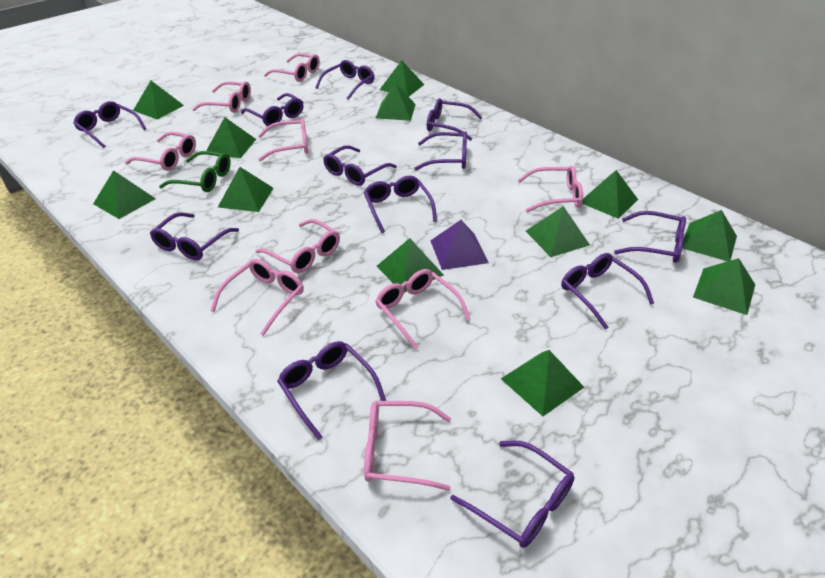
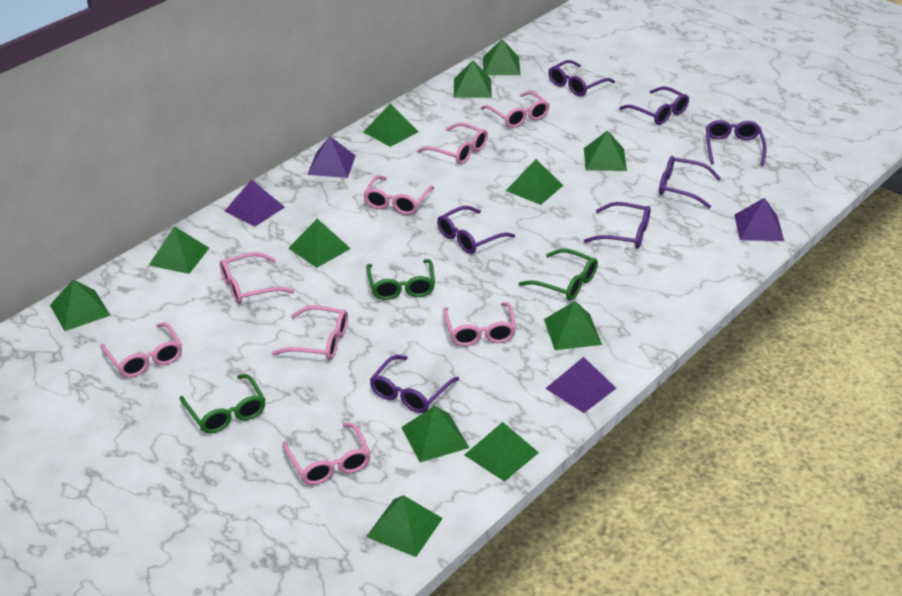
green glasses: [159,151,231,192] = 1 -> [180,374,266,434] [366,259,435,300] [518,249,598,301] = 3
pink glasses: [125,132,196,171] [192,81,251,113] [210,259,304,336] [255,219,340,273] [258,118,308,161] [264,53,320,82] [364,401,451,491] [375,269,471,350] [518,166,583,212] = 9 -> [101,322,182,378] [220,252,295,304] [271,305,348,360] [282,423,371,485] [363,175,434,215] [417,123,488,164] [443,302,516,346] [481,91,550,128] = 8
purple glasses: [73,101,146,148] [150,212,239,260] [241,93,303,126] [277,341,386,440] [315,60,375,100] [323,145,397,186] [364,176,437,233] [414,131,467,170] [427,98,483,141] [451,441,575,548] [561,253,654,330] [614,211,686,263] = 12 -> [370,355,459,413] [437,206,515,254] [549,60,615,96] [584,202,651,249] [619,87,689,125] [659,156,721,208] [706,120,767,166] = 7
purple pyramid: [430,220,489,270] = 1 -> [225,179,285,227] [307,136,356,178] [545,357,616,413] [734,198,784,241] = 4

